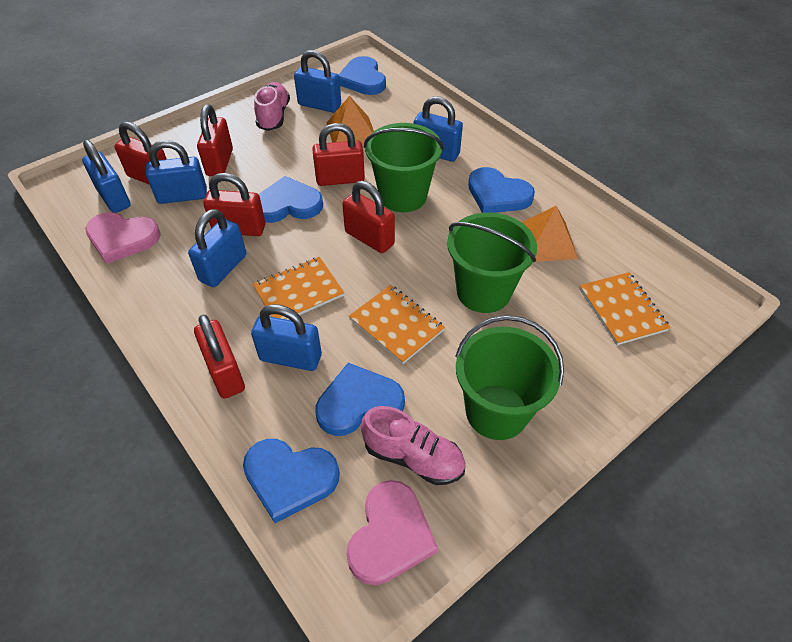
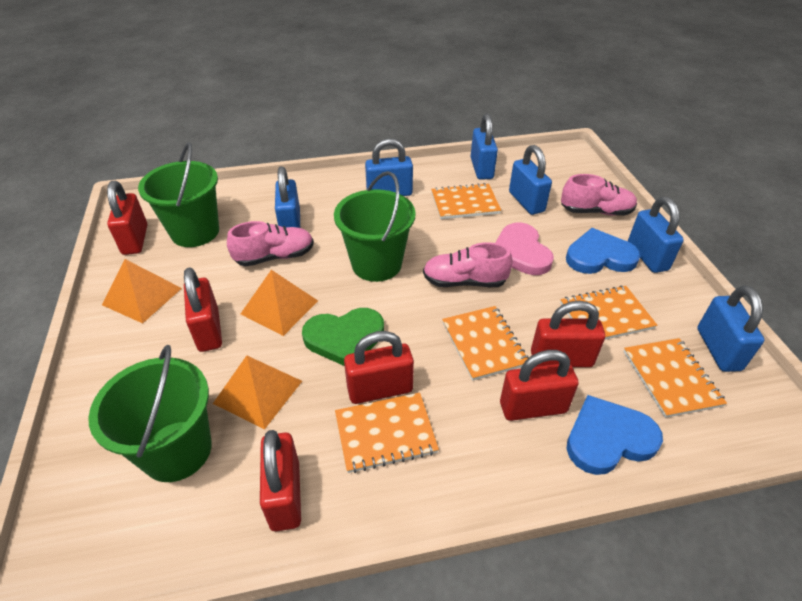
blue heart: [243,439,340,523] [259,176,323,223] [315,363,405,436] [339,56,386,95] [468,167,535,213] = 5 -> [566,228,641,274] [567,395,663,475] = 2
green heart: none = 0 -> [302,308,384,366] = 1
orange notebook: [253,257,344,320] [349,285,445,364] [579,272,671,345] = 3 -> [335,392,439,473] [431,183,501,219] [442,306,529,381] [560,285,657,340] [623,338,727,418] = 5
orange pyramid: [327,96,374,145] [522,206,578,262] = 2 -> [102,259,182,323] [213,355,302,429] [241,270,318,336] = 3
pink heart: [85,212,161,264] [346,480,438,585] = 2 -> [495,222,554,275] = 1
pink shoe: [254,82,290,131] [361,406,465,485] = 2 -> [227,221,314,267] [423,242,513,287] [561,174,637,215] = 3

